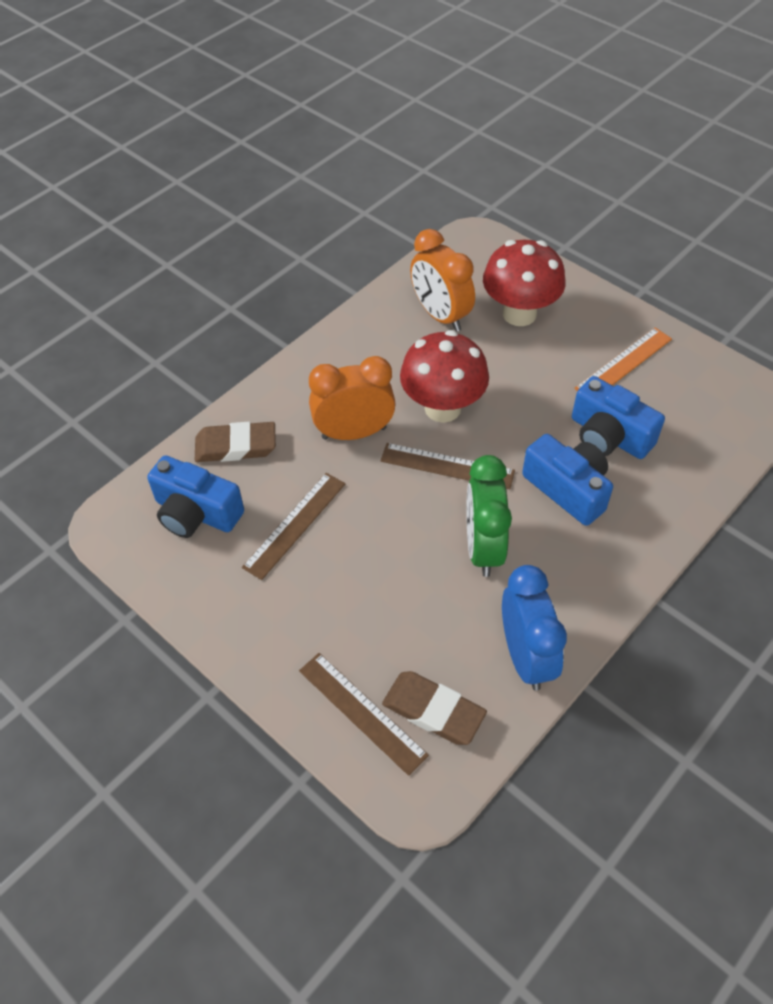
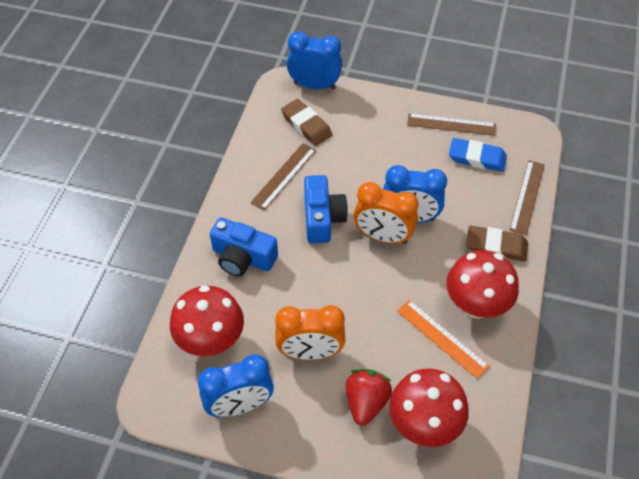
blue camera: [147,455,244,538] [522,434,613,526] [572,376,665,459] = 3 -> [210,218,278,277] [304,175,348,243] = 2
blue clock: [502,565,567,691] = 1 -> [198,354,274,417] [287,31,342,89] [383,165,447,223] = 3
blue eraser: none = 0 -> [449,138,507,172] = 1
green clock: [466,455,512,577] = 1 -> none = 0
red mushroom: [400,330,489,423] [483,240,566,326] = 2 -> [170,285,244,356] [389,368,469,447] [446,250,519,319] = 3
red strawberry: none = 0 -> [346,369,392,426] = 1

